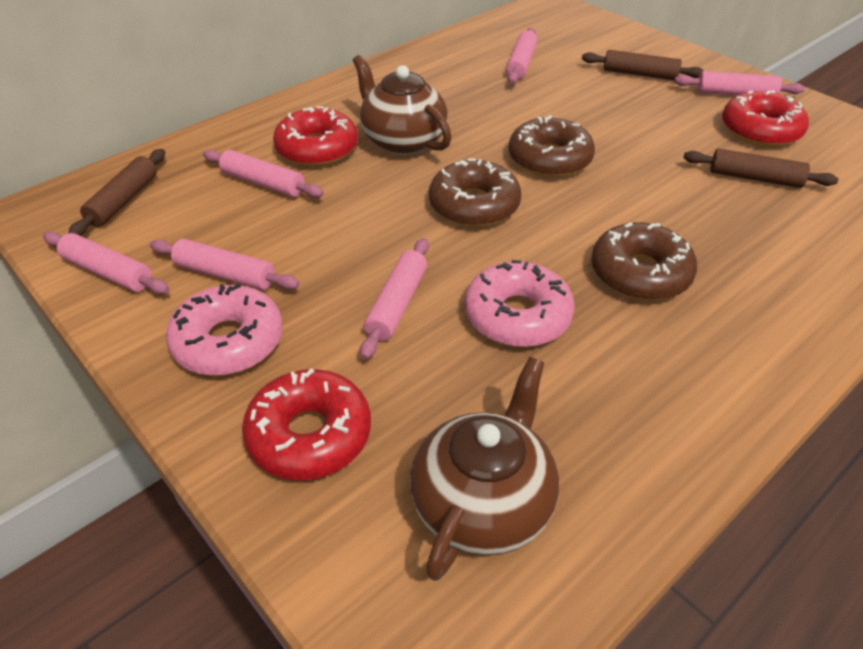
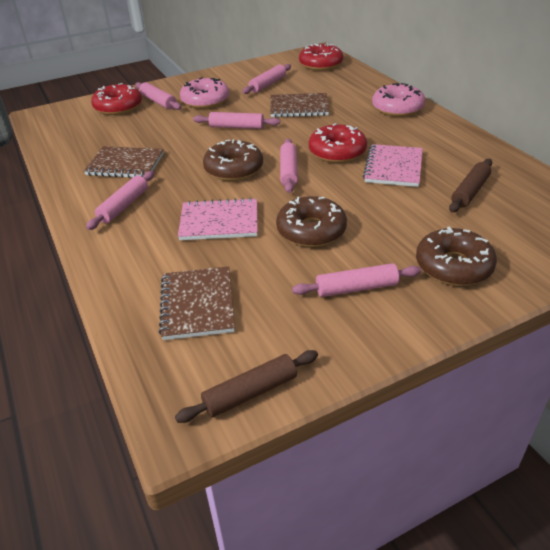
brown notebook: none = 0 -> [84,146,164,178] [159,266,235,340] [270,93,329,118] = 3
brown rolling pin: [68,149,165,236] [582,50,704,80] [684,148,838,188] = 3 -> [175,350,318,423] [449,159,492,213] = 2
brown teapot: [353,55,452,155] [410,357,559,581] = 2 -> none = 0
pink notebook: none = 0 -> [178,198,258,240] [363,144,423,187] = 2

